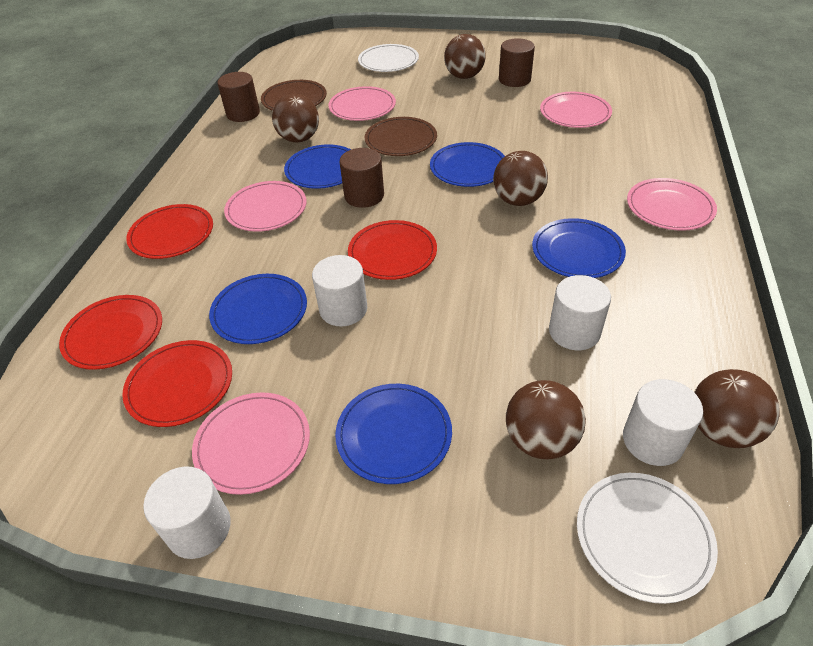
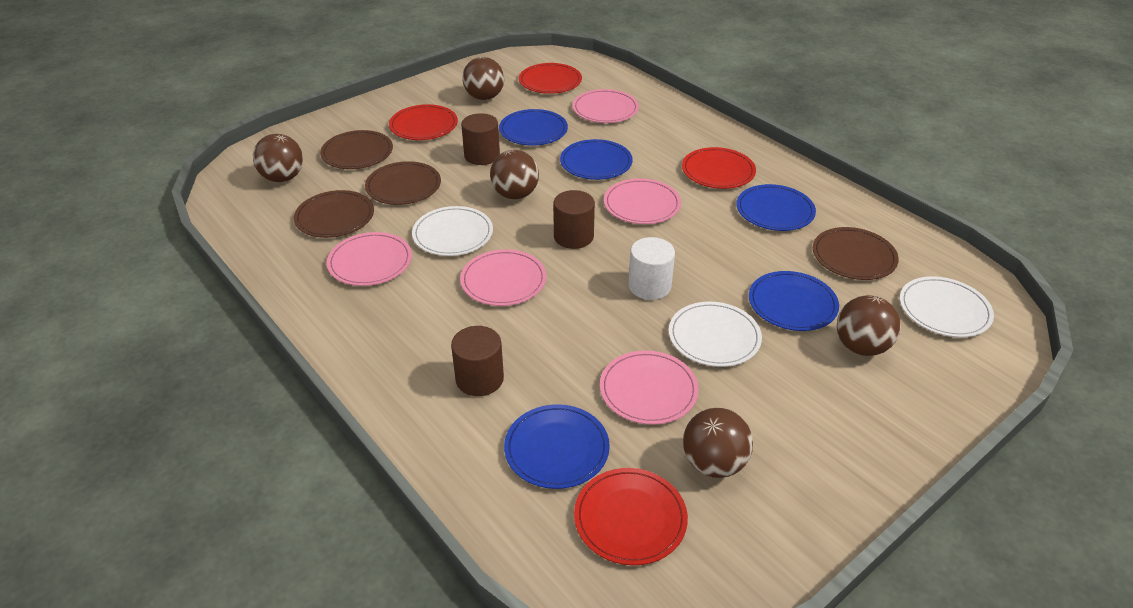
brown plate: [261,80,327,111] [365,117,437,156] = 2 -> [294,190,374,238] [320,130,393,169] [365,161,441,205] [813,227,899,280] = 4
white cylinder: [143,466,231,559] [312,255,367,326] [549,275,611,350] [623,379,703,466] = 4 -> [628,237,675,300] = 1
white plate: [358,44,419,72] [577,473,718,604] = 2 -> [412,206,493,256] [669,302,762,367] [900,276,994,337] = 3

